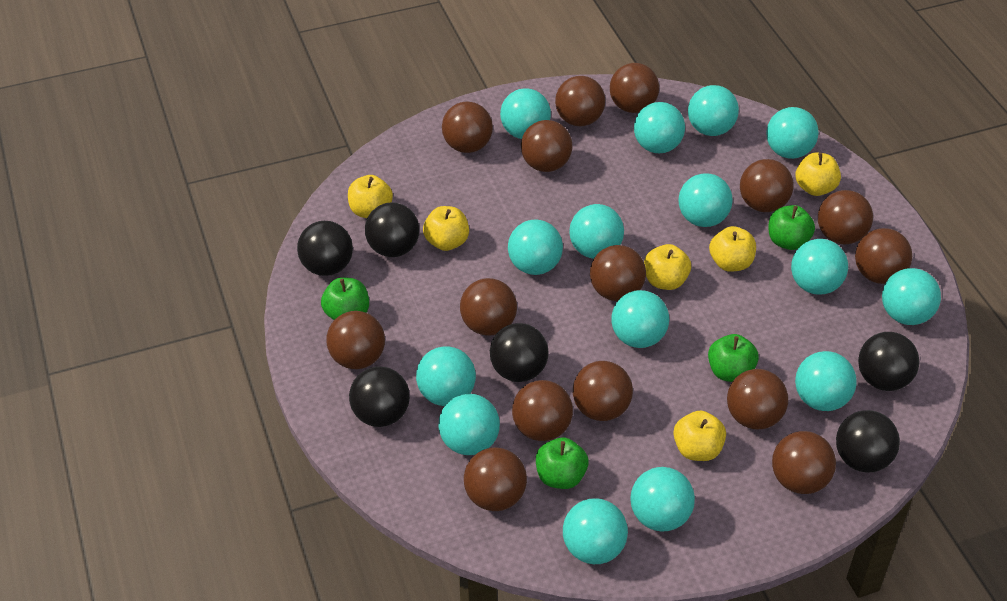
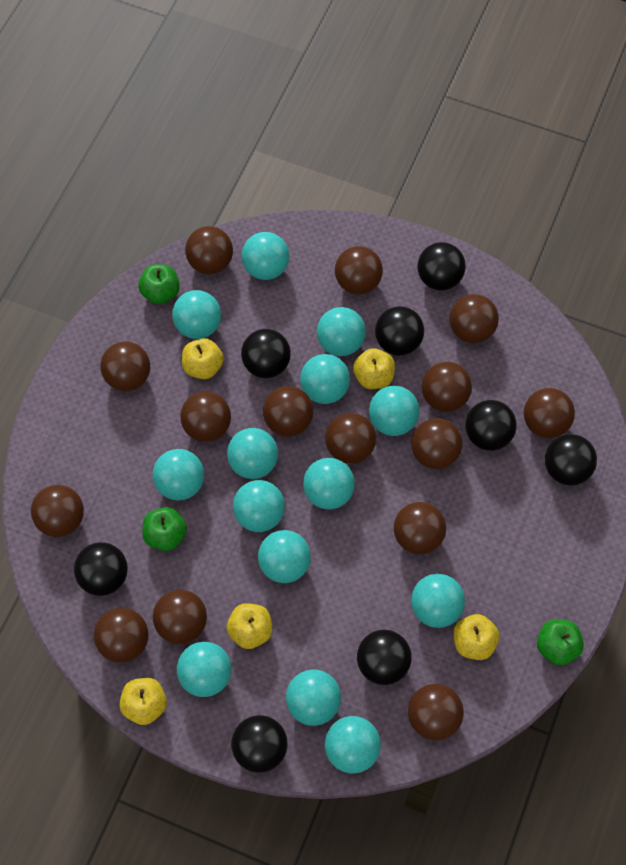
black ball: [297,221,353,276] [349,366,410,427] [365,202,419,257] [490,323,548,382] [836,410,900,472] [858,332,920,391] = 6 -> [74,542,128,596] [231,715,288,773] [241,329,291,378] [357,630,412,685] [375,306,424,356] [417,242,466,291] [465,400,517,451] [545,434,597,485] = 8
green apple: [321,277,369,320] [536,437,588,489] [708,334,759,382] [769,205,815,250] = 4 -> [138,265,180,304] [142,507,187,551] [537,619,584,665] = 3
turquoise ball: [416,346,476,406] [439,394,500,455] [500,88,551,139] [508,220,563,275] [563,498,628,564] [569,204,624,259] [611,290,669,348] [631,467,695,532] [634,102,685,153] [679,173,733,227] [688,85,739,136] [766,107,819,159] [791,239,848,295] [795,351,857,411] [882,268,941,325] = 15 -> [152,449,204,501] [172,290,221,339] [177,642,232,697] [227,428,278,479] [233,480,285,532] [242,232,289,280] [258,530,311,583] [286,669,341,726] [300,354,350,404] [303,458,355,509] [317,307,366,356] [325,716,381,774] [369,386,419,436] [411,574,465,628] = 14
yellow apple: [348,175,393,218] [423,206,469,251] [644,244,691,290] [673,411,726,461] [709,226,756,272] [795,153,841,196] = 6 -> [119,678,167,725] [182,338,224,379] [227,603,272,649] [353,348,395,389] [453,614,499,660] = 5

